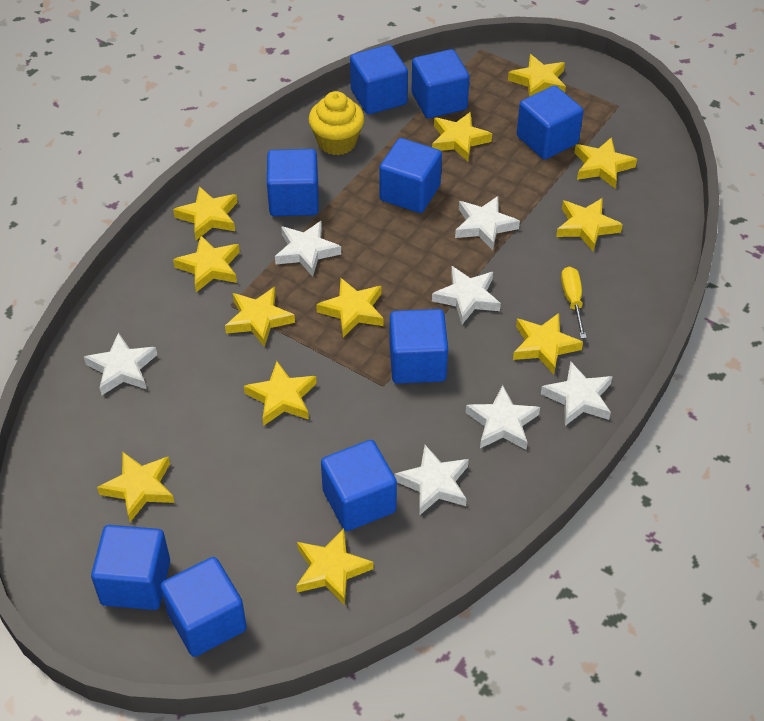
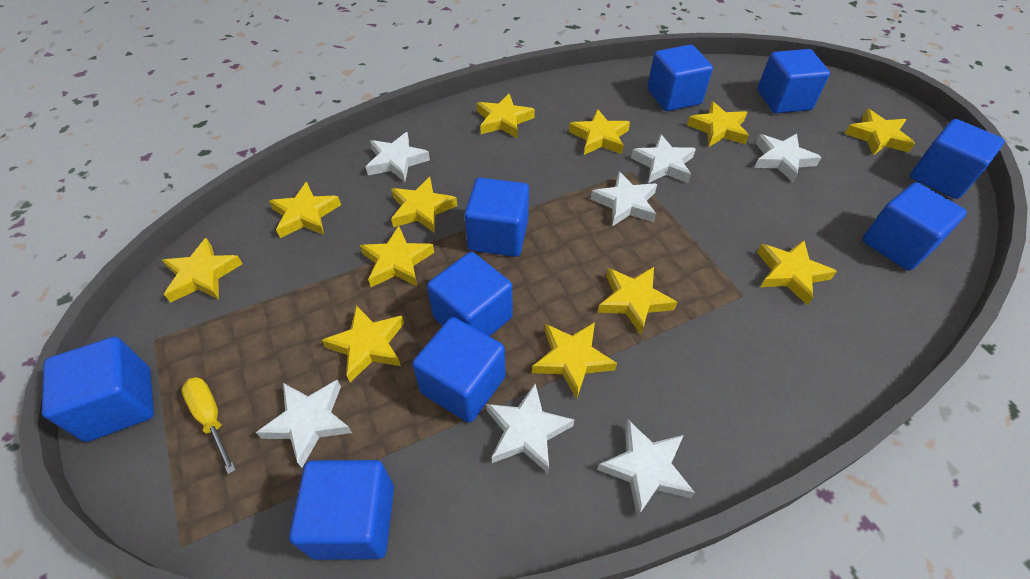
yellow cupcake: [308,91,364,155] = 1 -> none = 0

